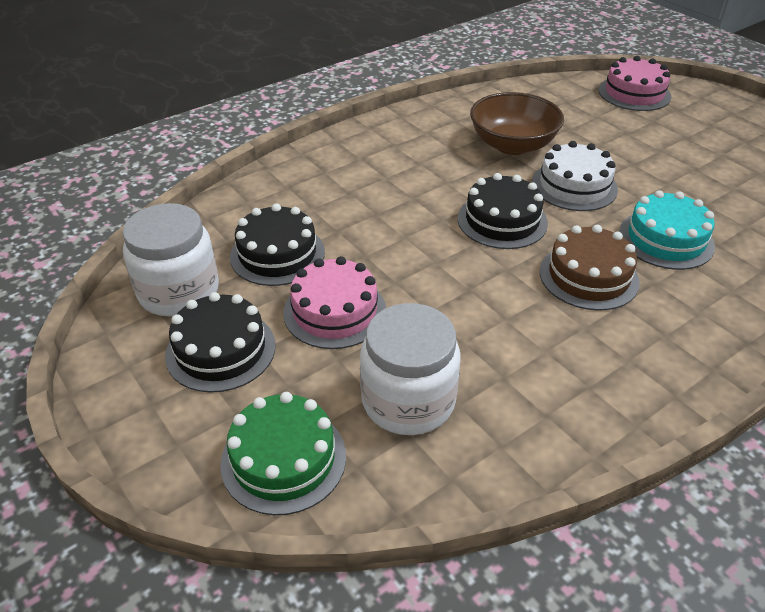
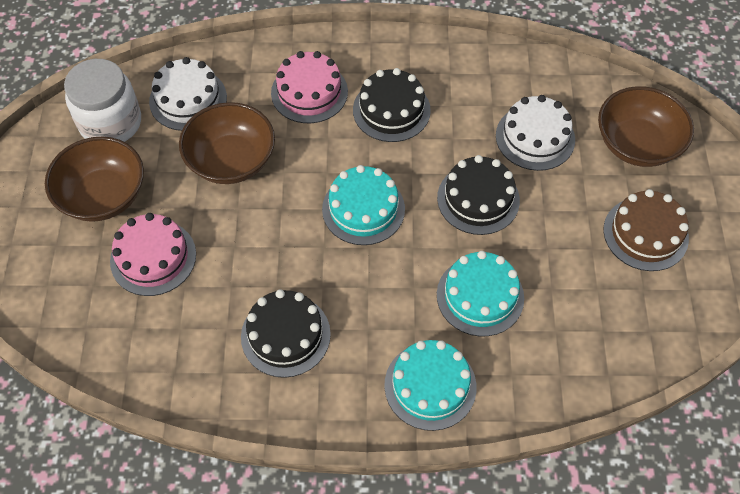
brown bowl: [470,92,564,155] = 1 -> [45,137,144,222] [179,102,275,184] [598,86,694,167] = 3
green cake: [220,392,346,515] = 1 -> none = 0
turquoise cake: [619,190,715,270] = 1 -> [322,165,405,245] [384,340,477,431] [437,251,524,336] = 3
white cake: [532,141,618,211] = 1 -> [149,57,227,131] [496,95,575,171] = 2
white jar: [122,203,219,317] [360,303,460,435] = 2 -> [64,59,141,142] = 1

